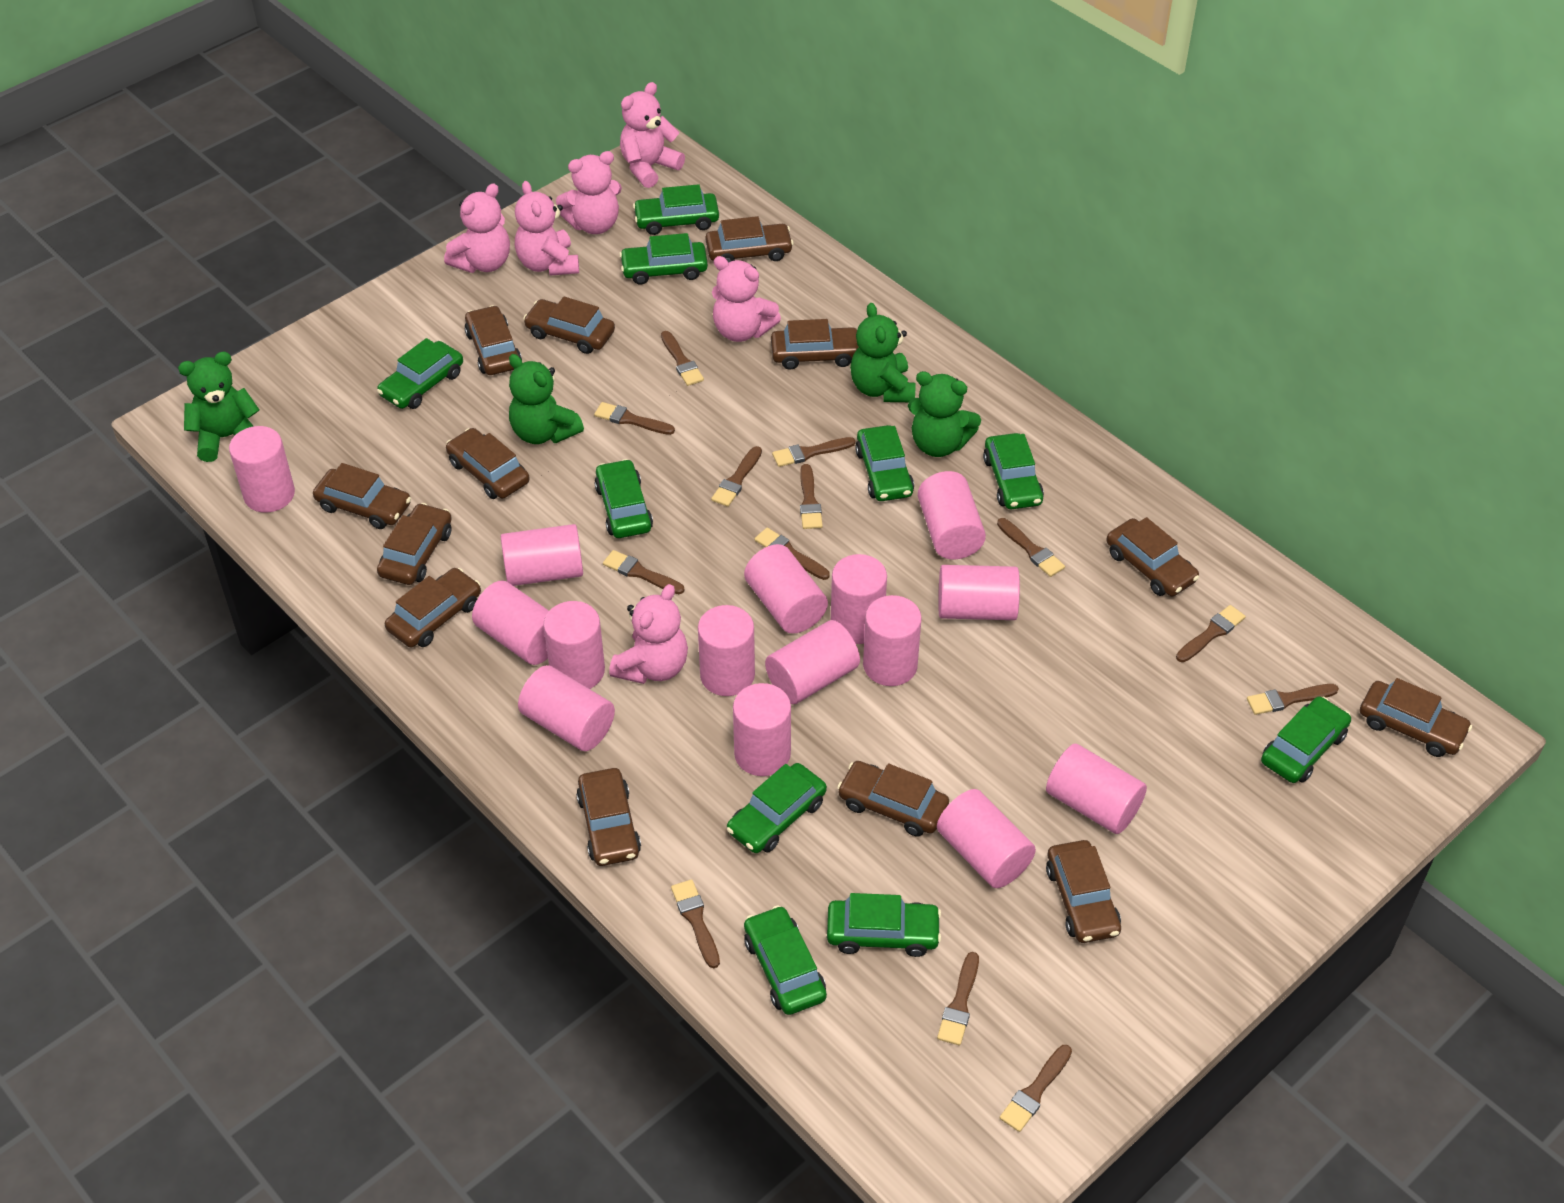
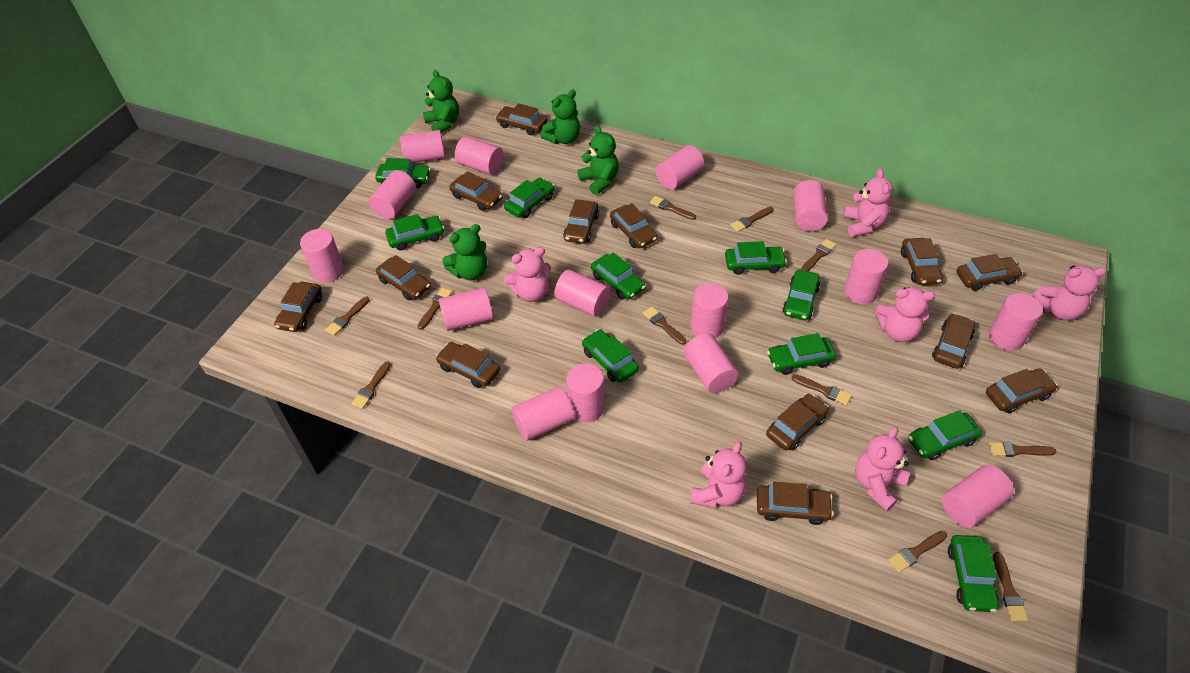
brown brush: [594,402,675,435] [603,550,685,594] [661,331,704,386] [671,879,720,968] [711,446,762,507] [755,528,830,580] [772,437,855,467] [800,464,823,529] [937,952,979,1045] [997,518,1065,577] [1000,1045,1072,1132] [1176,605,1246,662] [1247,684,1339,715] = 13 -> [325,297,369,336] [351,361,391,409] [418,288,452,330] [643,307,686,345] [650,196,696,220] [730,207,774,232] [791,374,852,405] [801,239,836,271] [888,531,947,572] [989,442,1057,457] [993,552,1028,622] = 11

